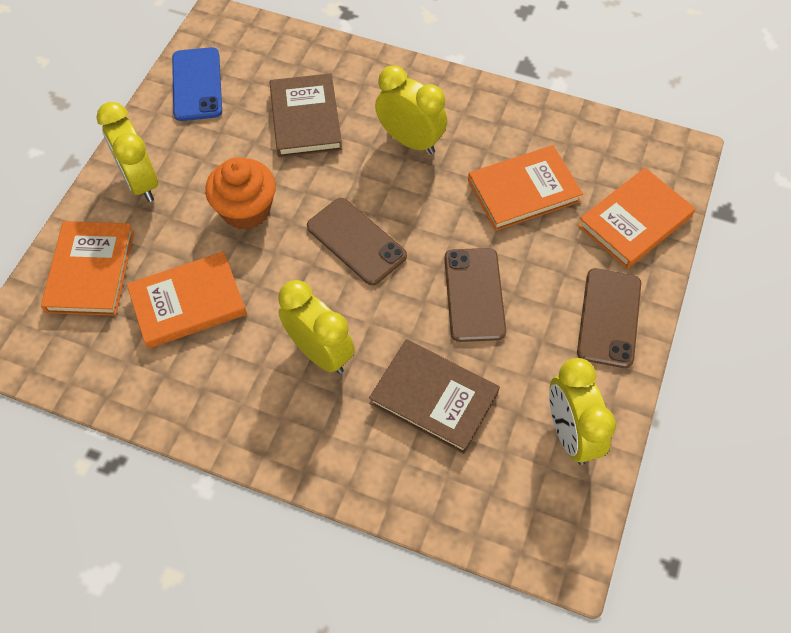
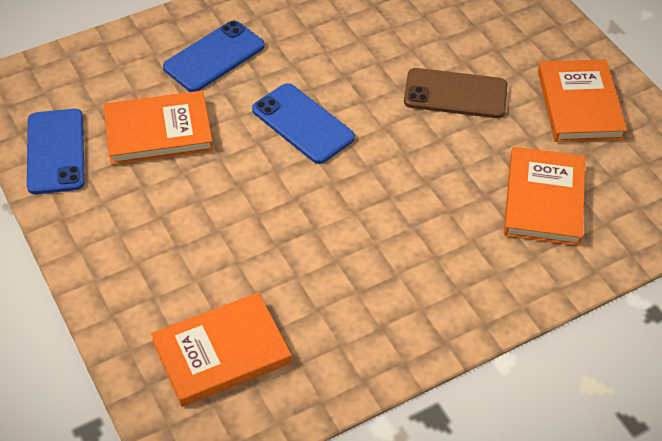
blue phone: [172,47,222,121] = 1 -> [27,109,85,194] [163,20,265,92] [252,83,355,164] = 3
brown book: [270,73,342,157] [369,339,500,454] = 2 -> none = 0
brown phone: [307,198,407,285] [445,248,506,342] [577,268,641,368] = 3 -> [404,68,508,118] = 1
orange cupcake: [205,157,276,230] = 1 -> none = 0
yellow clock: [96,102,158,202] [278,280,355,374] [375,65,447,154] [549,358,616,465] = 4 -> none = 0

